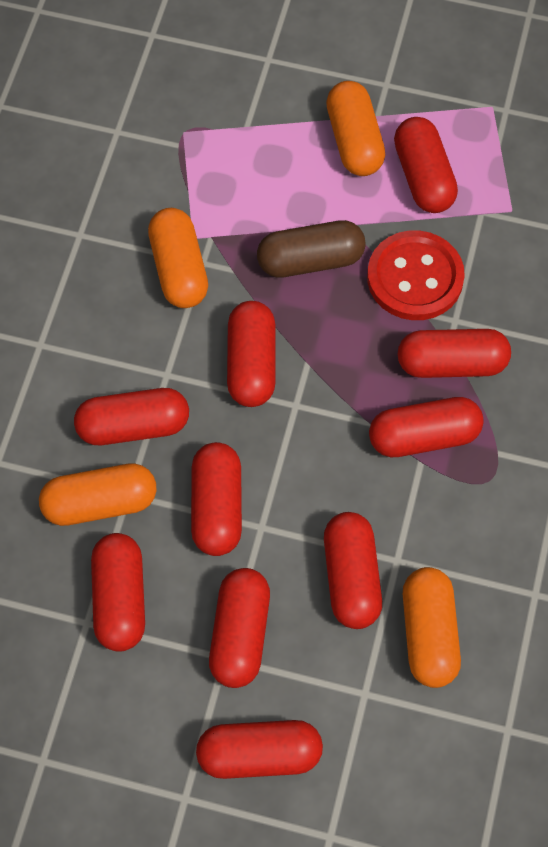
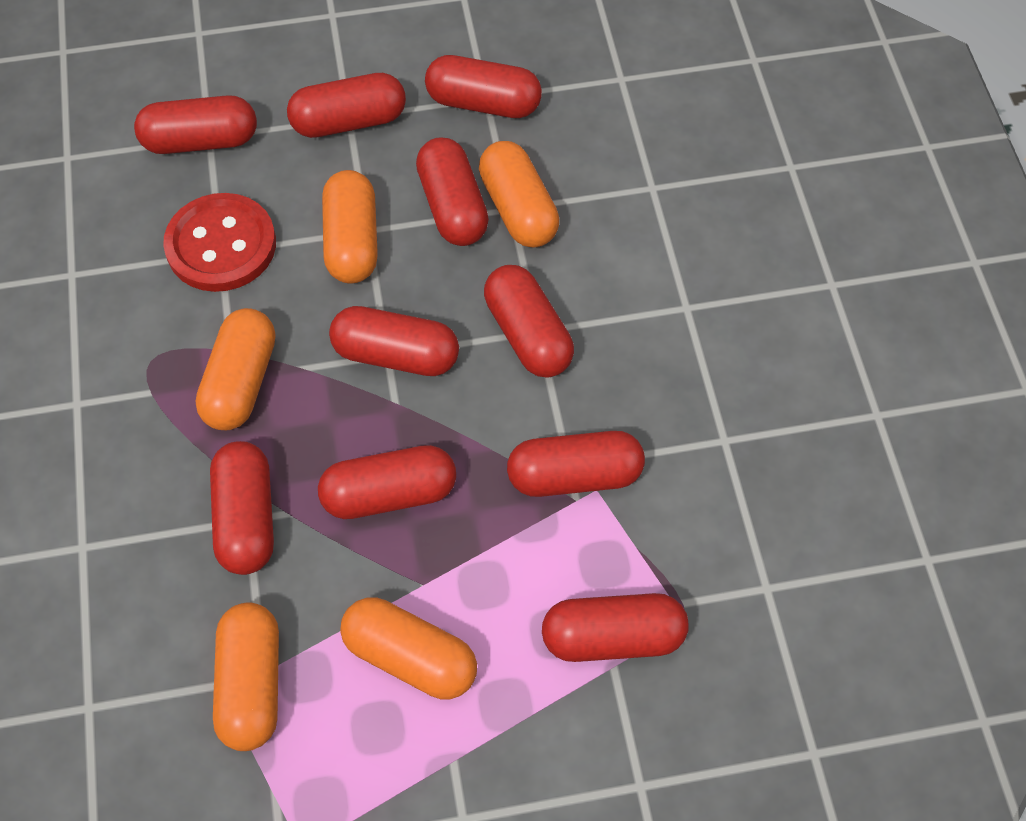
brown capsule: [257,220,366,278] = 1 -> none = 0
orange capsule: [39,463,156,526] [148,208,208,308] [326,81,385,176] [403,567,461,688] = 4 -> [195,308,275,430] [213,602,279,751] [322,170,378,284] [340,597,477,699] [479,141,559,247] = 5

